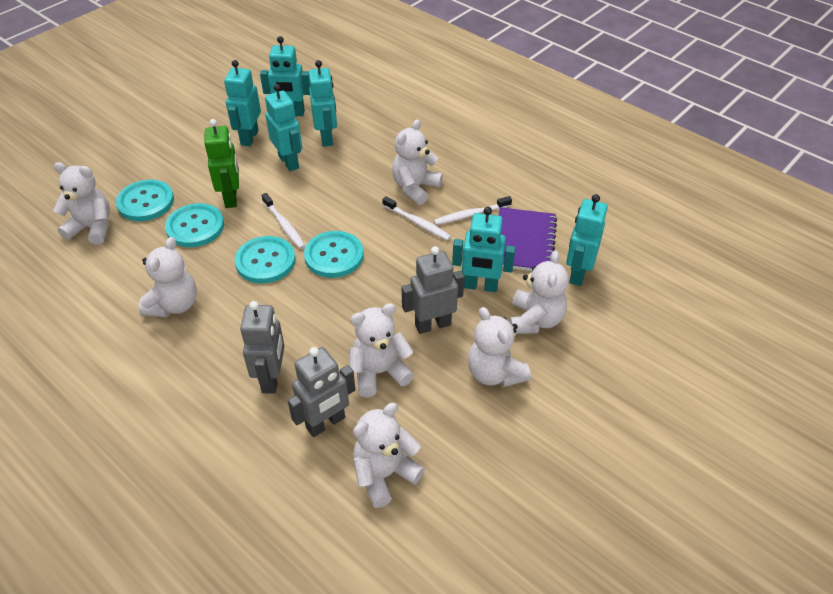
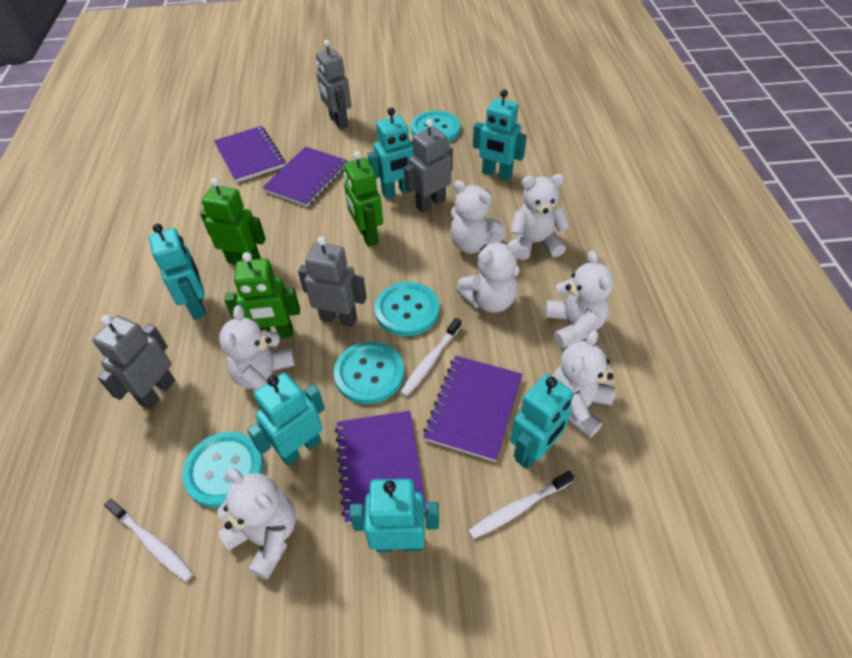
green robot: [204,119,239,208] = 1 -> [200,178,266,264] [225,252,300,338] [344,151,383,247] = 3
grey robot: [240,301,284,394] [288,347,355,437] [402,246,464,334] = 3 -> [92,315,175,410] [298,236,367,327] [316,40,351,130] [404,119,453,213] = 4
purple notebook: [498,207,557,271] = 1 -> [214,126,285,183] [262,147,348,207] [335,411,426,524] [423,355,522,462] = 4

